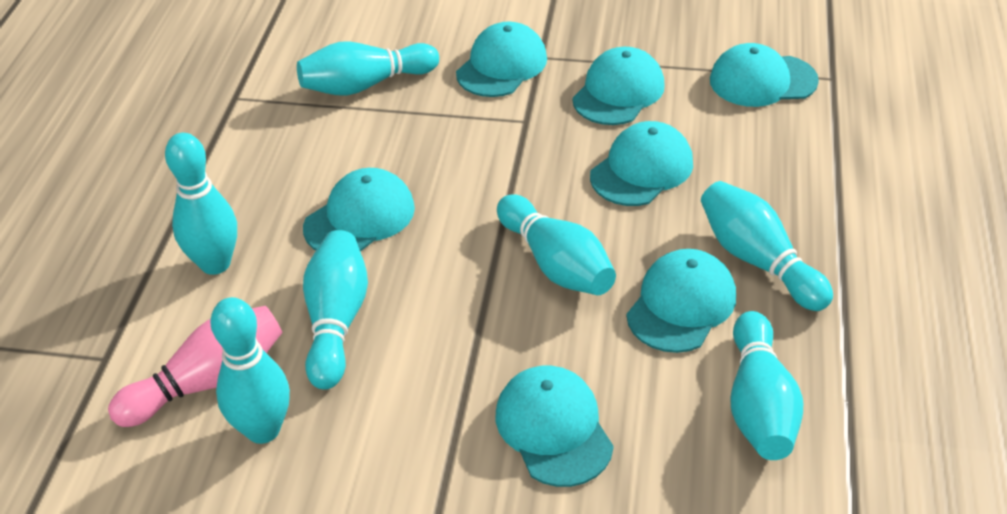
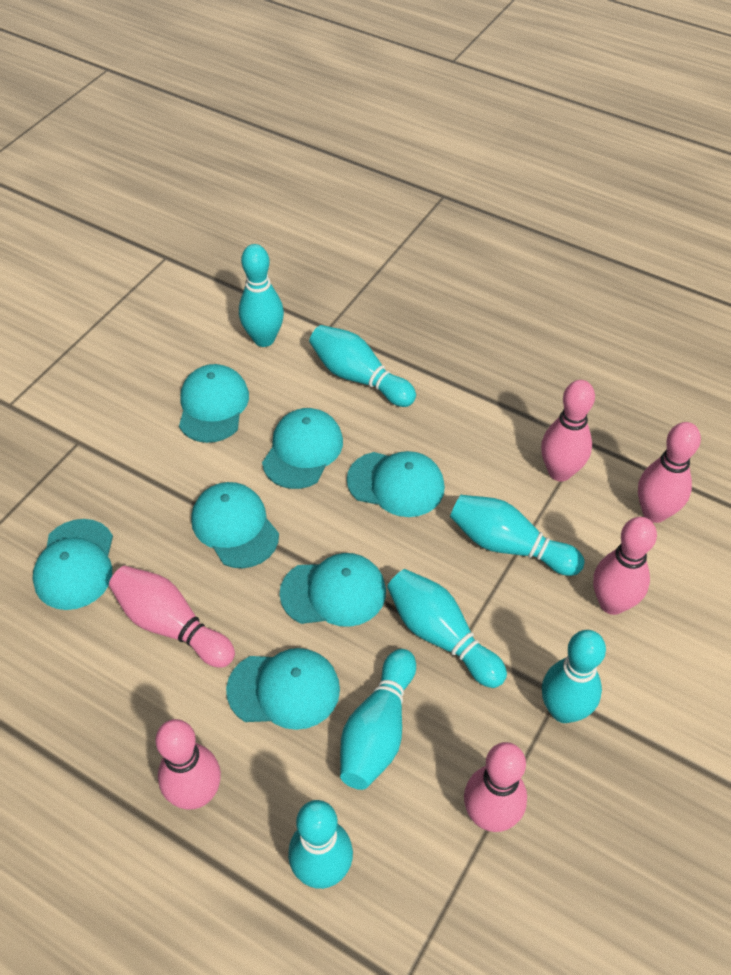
pink bowling pin: [108,306,282,427] = 1 -> [109,566,235,668] [155,719,221,809] [464,742,527,832] [541,380,595,481] [593,517,657,615] [638,422,701,523] = 6

